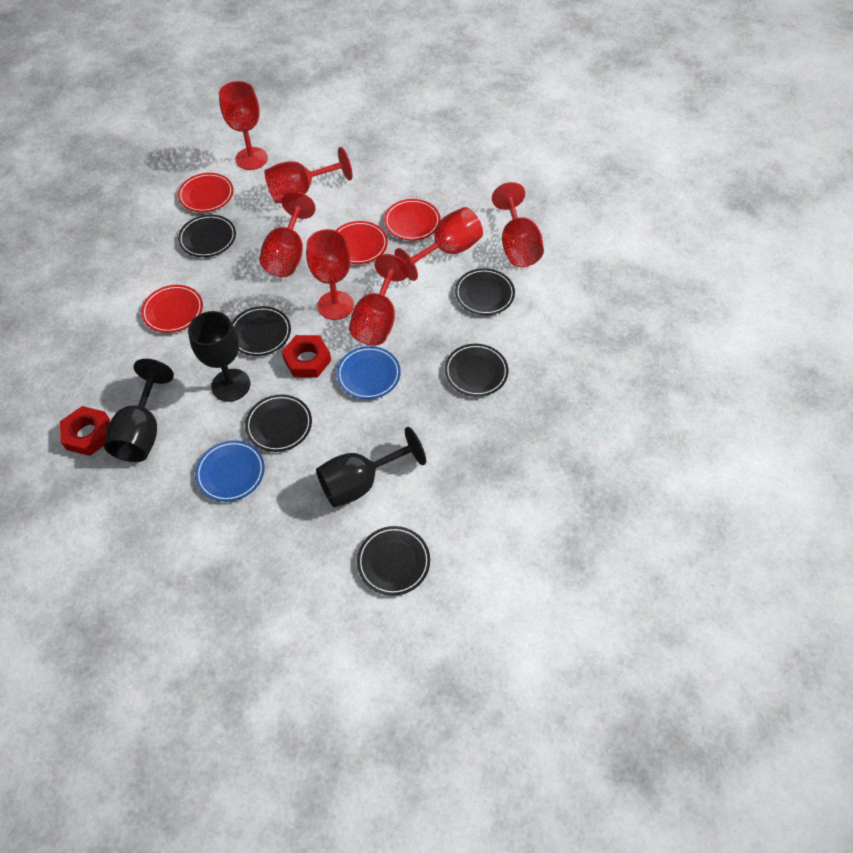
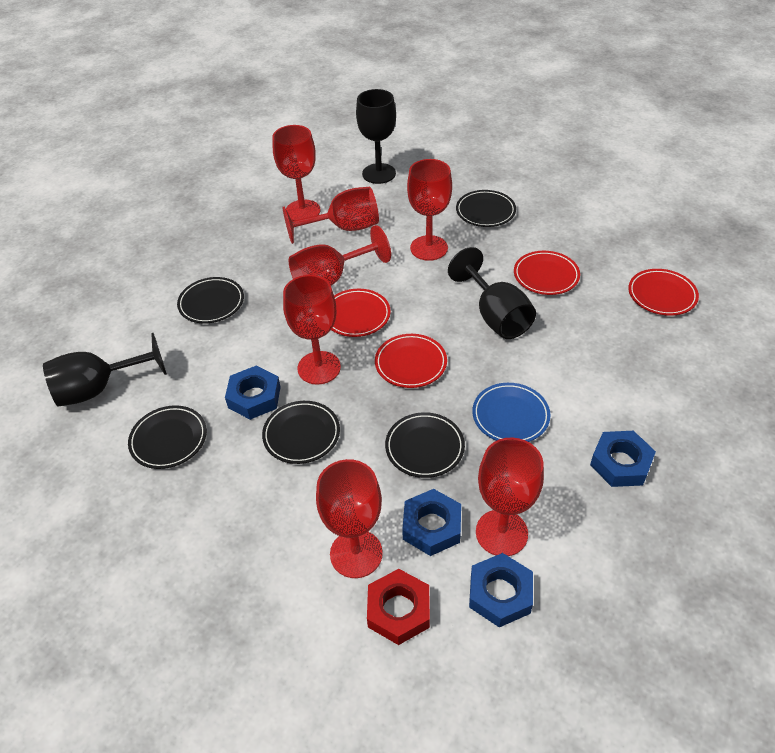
black plate: [178,215,236,257] [232,306,291,356] [245,394,312,452] [357,526,430,596] [445,344,508,397] [455,268,515,315] = 6 -> [128,405,207,469] [177,277,244,323] [262,401,340,464] [385,412,465,478] [456,190,516,227] = 5
blue nut: none = 0 -> [225,366,281,420] [402,489,461,556] [469,553,533,627] [590,431,656,487] = 4
blue plate: [195,440,265,502] [337,346,401,399] = 2 -> [472,383,551,442] = 1
red nut: [60,406,110,456] [282,335,331,378] = 2 -> [367,569,430,645] = 1

